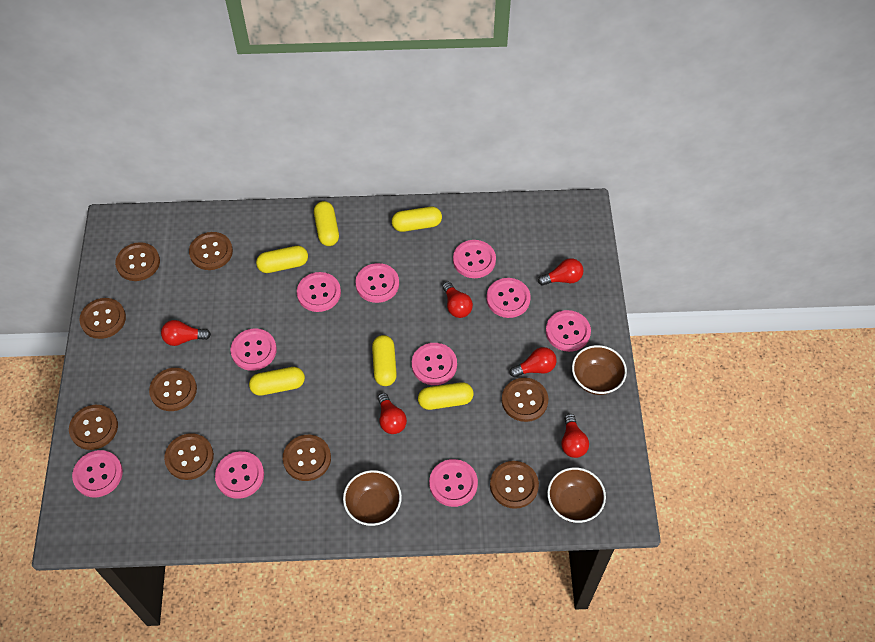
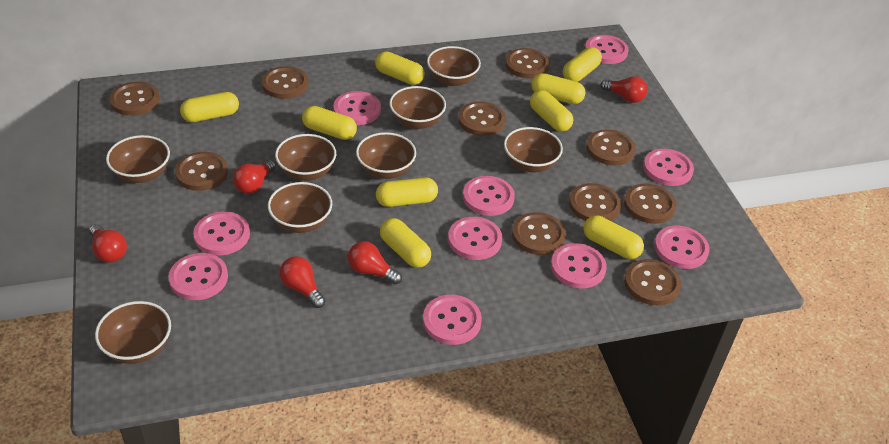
brown bowl: [343,470,402,526] [547,467,606,523] [572,345,627,395] = 3 -> [95,301,171,364] [106,135,170,183] [268,182,332,233] [275,134,336,181] [356,132,416,179] [389,86,446,129] [427,46,481,86] [504,127,563,172] = 8
brown button: [69,405,118,450] [79,298,126,339] [115,242,160,281] [149,368,197,411] [164,433,214,480] [189,232,233,270] [283,435,331,481] [490,461,539,509] [502,378,548,422] = 9 -> [109,82,160,116] [175,152,228,191] [262,66,309,99] [458,101,506,136] [505,48,550,79] [512,212,566,255] [569,183,621,221] [586,129,636,166] [624,184,677,224] [624,259,681,305] = 10
red light bulb: [161,320,211,346] [378,393,407,434] [442,282,473,318] [510,347,557,378] [538,258,583,286] [561,414,589,458] = 6 -> [89,224,127,263] [233,160,276,194] [280,256,325,308] [348,241,402,284] [601,76,648,103] = 5
yellow capsule: [249,367,305,396] [256,246,308,273] [314,201,339,246] [372,335,397,386] [392,207,442,232] [418,382,473,410] = 6 -> [180,92,239,122] [302,106,357,140] [375,51,425,85] [376,177,438,207] [380,218,431,268] [530,90,573,132] [531,73,586,104] [563,47,602,82] [583,215,644,259] = 9

